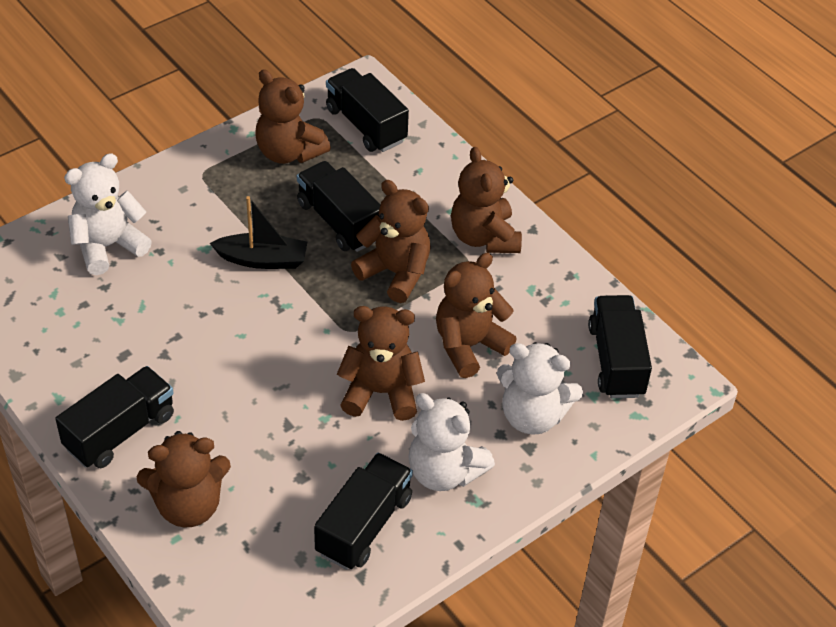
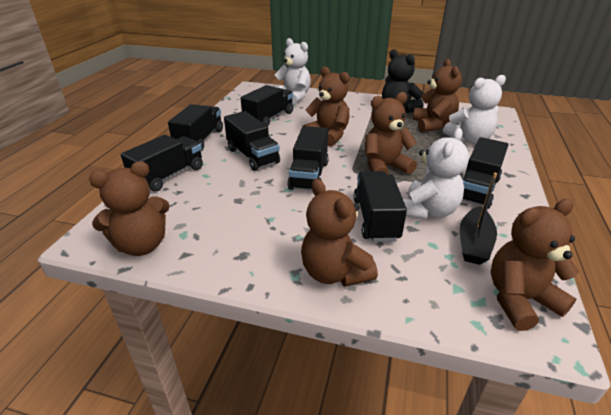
black teddy bear: none = 0 -> [382,49,423,113] = 1
black truck: [55,366,174,468] [297,161,381,252] [314,453,413,570] [326,68,409,152] [588,295,652,398] = 5 -> [121,135,203,192] [168,104,223,151] [224,111,280,171] [241,85,293,126] [287,126,329,190] [354,171,407,242] [462,137,509,209] = 7

